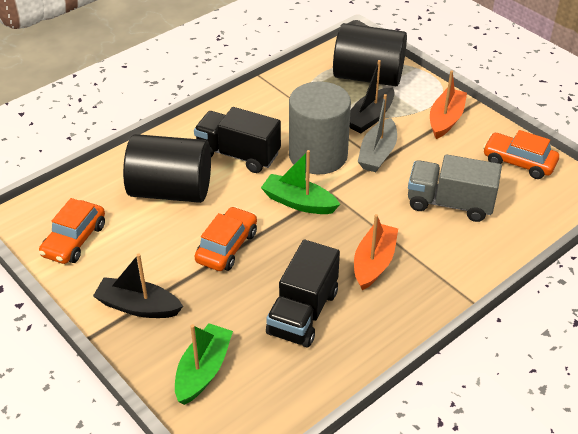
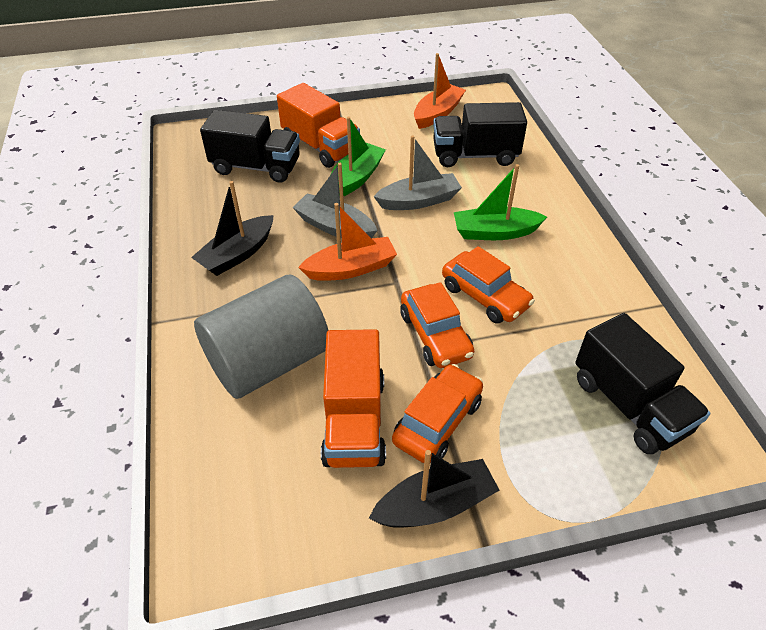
black cylinder: [123,134,211,203] [333,23,407,86] = 2 -> none = 0
black truck: [194,107,281,173] [266,240,340,348] = 2 -> [200,110,300,183] [433,102,527,167] [575,313,710,454] = 3
grey boat: [358,94,397,172] = 1 -> [292,163,378,238] [373,135,462,210] = 2
grey truck: [408,154,502,222] = 1 -> none = 0
orange truck: none = 0 -> [277,83,360,168] [321,329,386,468] = 2

